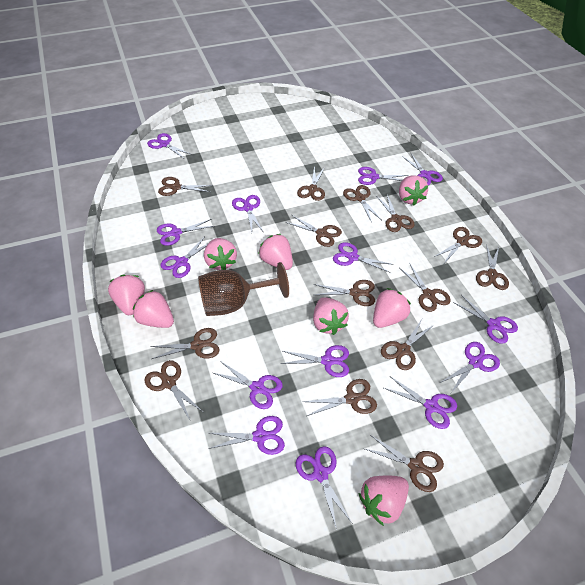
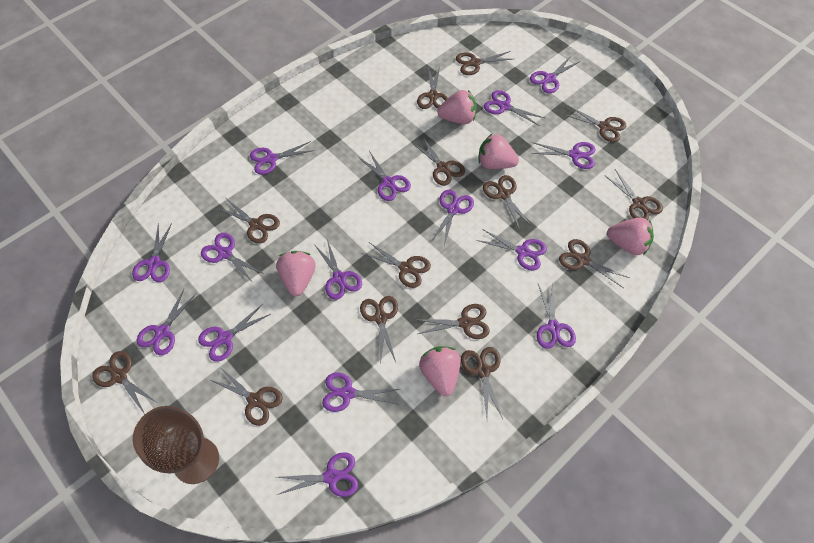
pink strawberry: [108,275,145,315] [133,290,174,328] [204,238,237,270] [258,234,293,270] [313,297,349,335] [359,475,409,526] [373,288,411,328] [399,175,428,206] = 8 -> [276,251,316,296] [419,346,461,396] [437,90,477,124] [478,133,519,169] [607,217,654,255] = 5
purple scissors: [147,133,192,158] [157,219,215,246] [161,236,208,278] [208,416,285,455] [214,361,283,409] [232,195,263,232] [281,345,349,377] [296,446,352,530] [333,242,393,273] [358,167,409,185] [384,377,457,429] [402,154,443,185] [440,342,500,393] [453,295,518,344] = 14 -> [132,223,172,282] [137,289,197,355] [198,304,271,362] [201,233,264,284] [250,141,315,175] [276,452,358,497] [314,239,362,300] [322,372,400,412] [358,151,411,201] [432,190,474,246] [477,229,547,271] [484,90,544,126] [530,56,581,93] [532,142,595,169] [537,282,576,349] = 15

